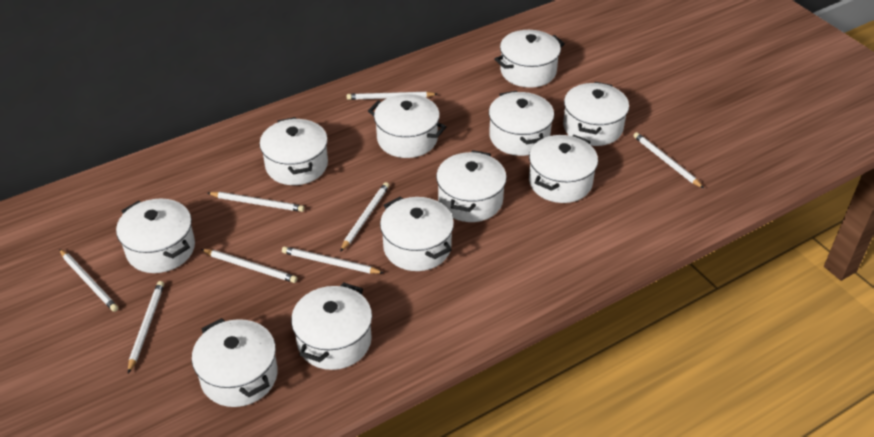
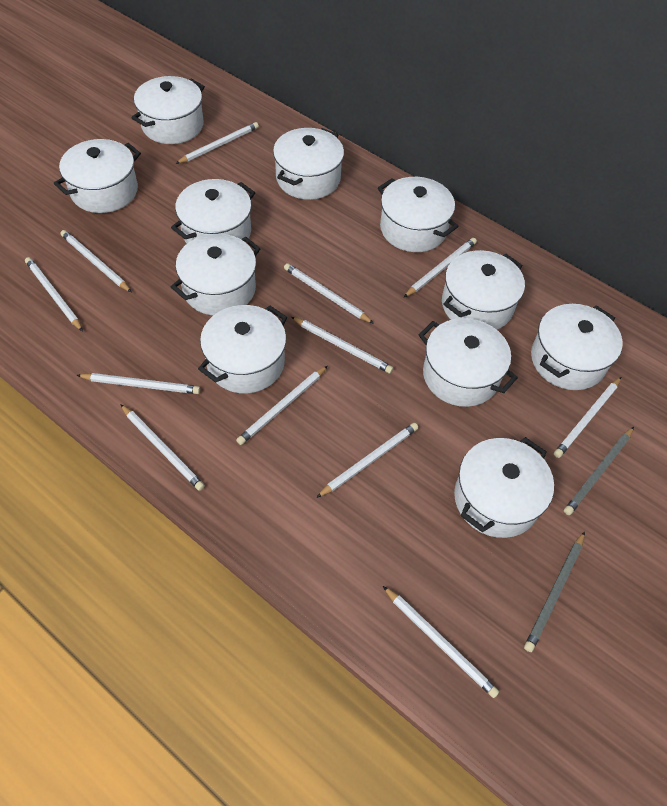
grey pencil: none = 0 -> [524,531,585,652] [564,427,634,515] = 2
white pencil: [59,249,118,312] [128,281,164,373] [201,249,297,283] [208,192,304,212] [282,246,383,274] [340,182,389,252] [347,92,437,100] [633,132,704,188] = 8 -> [25,257,83,331] [60,230,131,292] [77,373,200,394] [120,404,205,491] [175,122,259,164] [236,366,327,445] [284,263,374,324] [291,317,393,374] [316,423,418,498] [383,586,499,698] [404,238,477,297] [554,377,621,458] = 12

